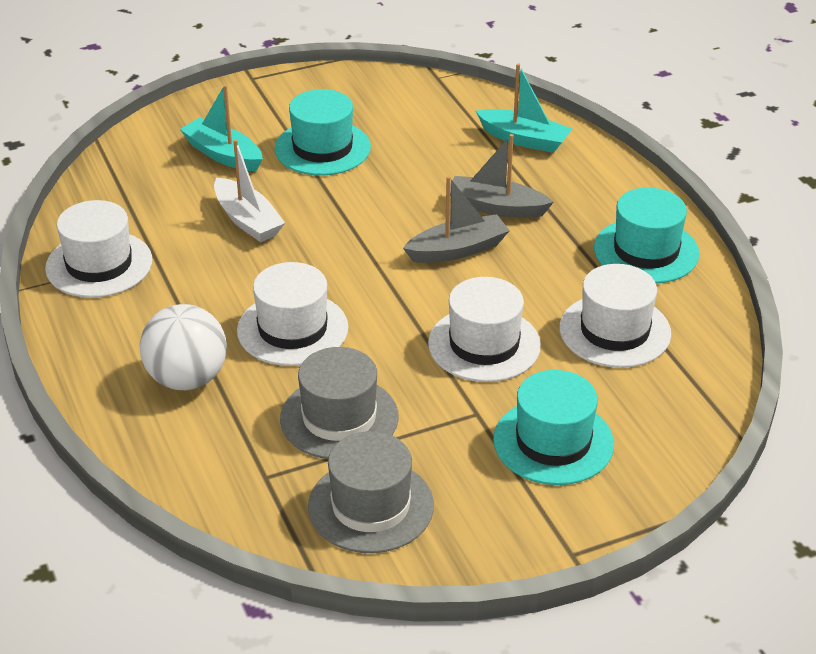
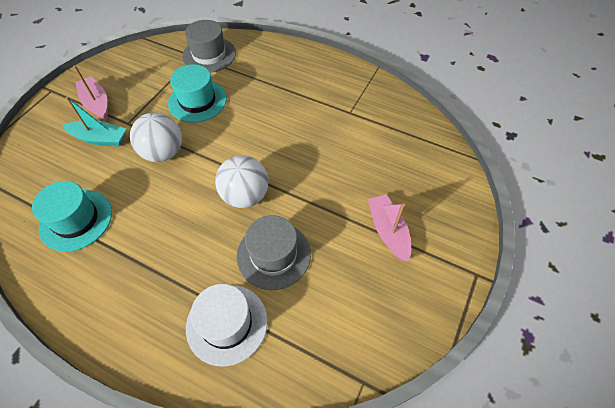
grey boat: [403,176,510,263] [450,134,554,218] = 2 -> none = 0
pink boat: none = 0 -> [73,65,108,120] [368,194,411,262] = 2
turquoise boat: [180,85,263,171] [476,63,572,153] = 2 -> [62,96,126,147] = 1
turquoise hat: [274,89,371,176] [493,370,614,485] [594,187,699,284] = 3 -> [32,181,112,252] [168,64,227,123] = 2
white ball: [140,304,227,390] = 1 -> [130,112,182,162] [215,155,269,208] = 2
white boat: [214,139,285,242] = 1 -> none = 0
white hat: [45,200,152,298] [237,262,348,366] [428,277,541,382] [560,264,671,368] = 4 -> [186,284,268,367] = 1

